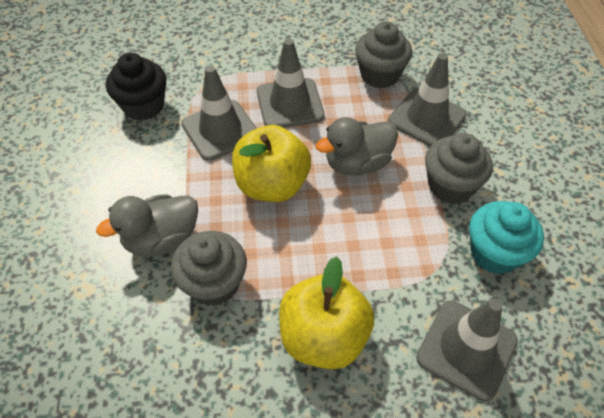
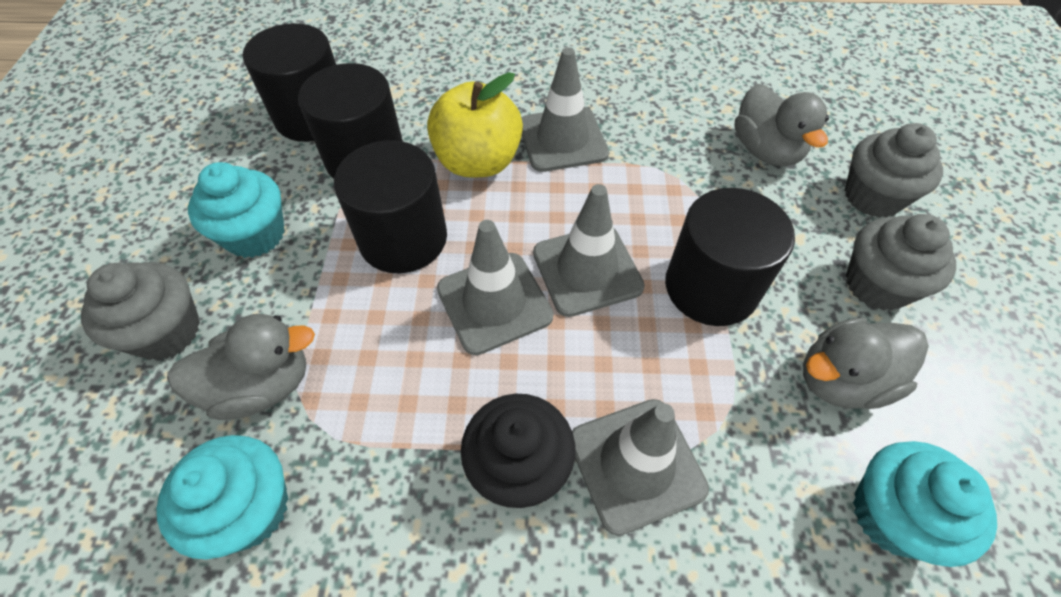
black cylinder: none = 0 -> [243,23,336,142] [298,63,403,179] [334,140,447,274] [665,188,795,326] = 4
grey duck: [96,194,198,257] [316,117,398,176] = 2 -> [167,314,315,420] [735,84,829,166] [803,317,929,409] = 3
turquoise cupcake: [469,201,544,274] = 1 -> [157,435,288,559] [188,162,285,258] [853,441,997,567] = 3
yellow apple: [232,125,311,202] [279,256,374,369] = 2 -> [427,72,523,178] = 1

